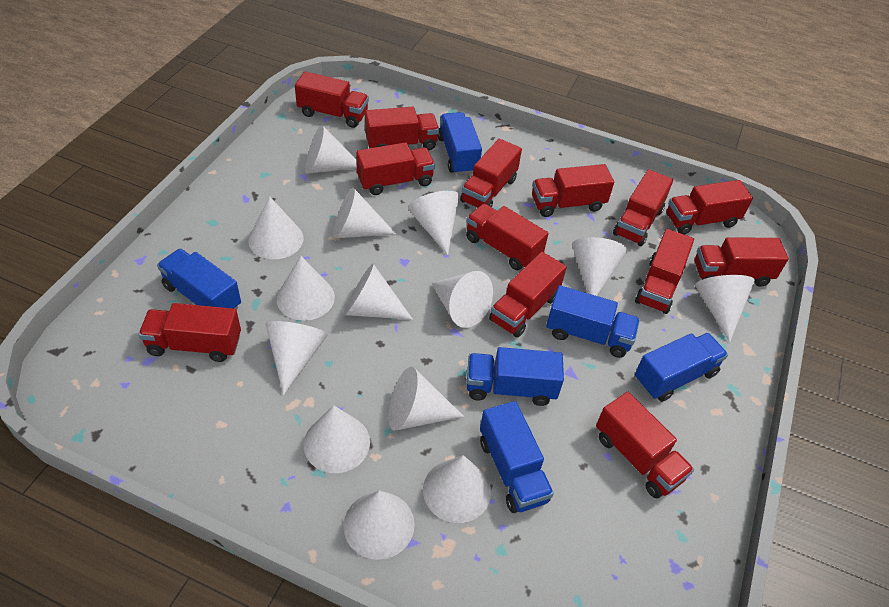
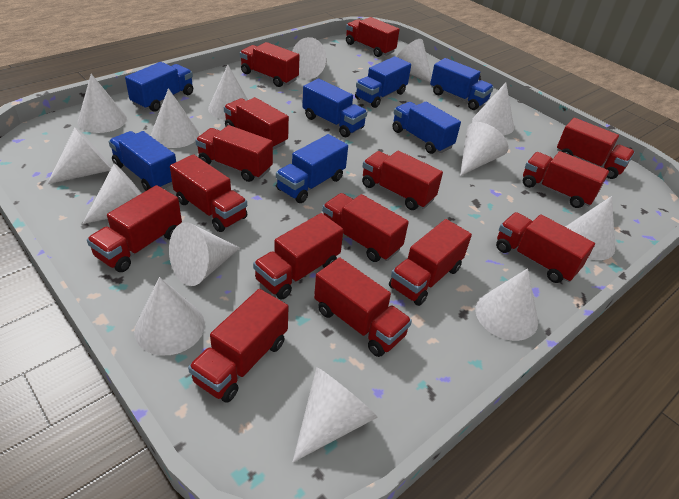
blue truck: [157,248,241,310] [438,112,482,175] [467,347,564,406] [480,401,554,513] [546,285,640,358] [635,333,728,402] = 6 -> [109,131,176,191] [125,62,193,112] [276,134,348,203] [302,79,367,137] [355,56,411,108] [392,101,461,154] [430,58,494,110] = 7
red truck: [138,303,241,362] [295,71,369,128] [356,142,435,195] [365,107,439,150] [460,139,522,208] [466,204,549,270] [489,252,567,338] [532,164,614,217] [596,392,694,498] [613,169,673,246] [635,229,694,314] [666,180,753,235] [695,237,789,287] = 13 -> [87,185,182,272] [170,154,247,232] [188,289,289,403] [195,125,273,182] [224,97,289,150] [240,42,300,87] [253,213,343,299] [314,257,412,357] [322,193,409,262] [346,17,400,57] [362,151,443,210] [389,219,472,306] [496,212,595,283] [523,151,609,208] [557,118,635,179] = 15

